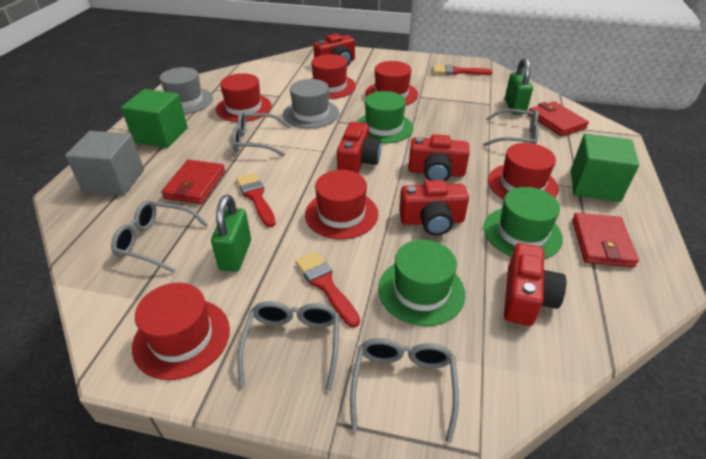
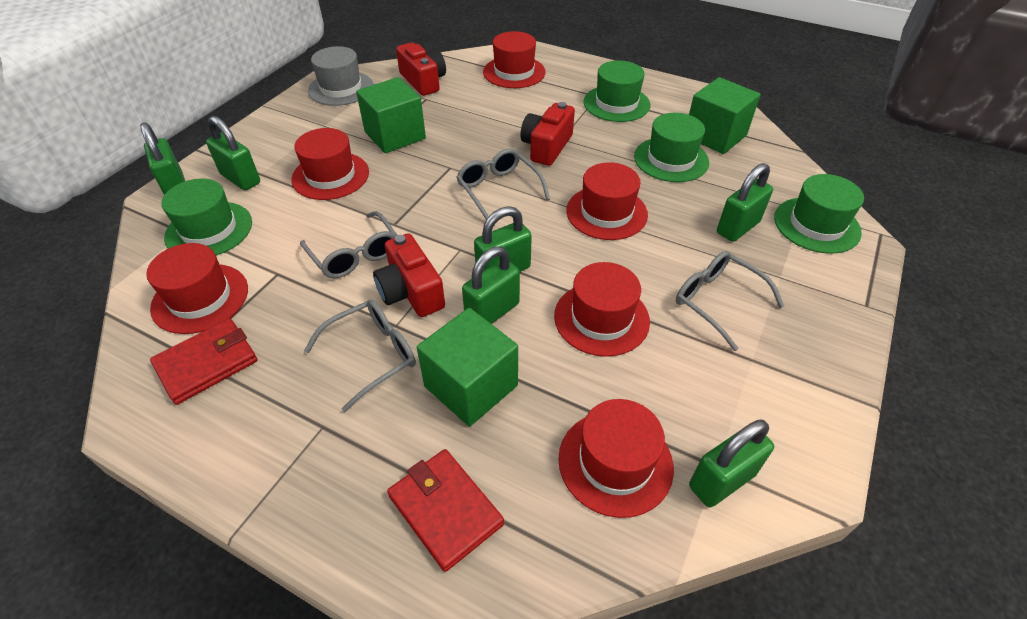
green cube: [121,89,188,148] [571,134,639,202] = 2 -> [356,77,426,153] [417,308,518,426] [689,77,761,154] = 3
green hat: [357,91,413,143] [378,240,465,326] [484,187,563,259] = 3 -> [162,179,252,256] [583,61,650,122] [634,113,709,182] [774,174,864,254] = 4
green padlock: [211,195,251,272] [505,58,533,114] = 2 -> [140,122,185,195] [206,116,260,190] [462,246,520,324] [474,206,532,272] [689,419,774,507] [717,163,773,242] = 6
grey cube: [65,131,144,196] = 1 -> none = 0
grey glasses: [111,200,209,273] [232,112,290,156] [237,301,339,391] [350,338,459,443] [483,109,539,146] = 5 -> [300,211,397,278] [304,300,416,412] [456,149,550,220] [676,251,784,351] = 4
grey hat: [160,67,213,114] [283,79,339,129] = 2 -> [308,46,374,106] = 1
red brush: [236,173,276,227] [295,252,360,327] [433,64,493,75] = 3 -> none = 0
red camera: [313,34,355,66] [337,122,381,173] [399,180,469,236] [408,134,470,181] [504,243,567,326] = 5 -> [373,233,445,317] [396,42,446,96] [521,102,575,166] = 3
red wallet: [161,160,225,204] [528,101,589,136] [572,213,639,268] = 3 -> [150,318,257,405] [387,449,504,572] = 2

